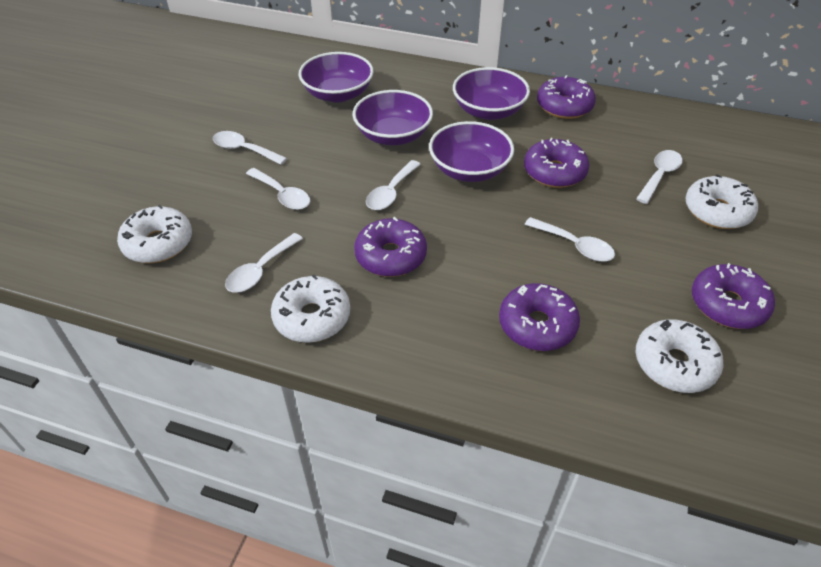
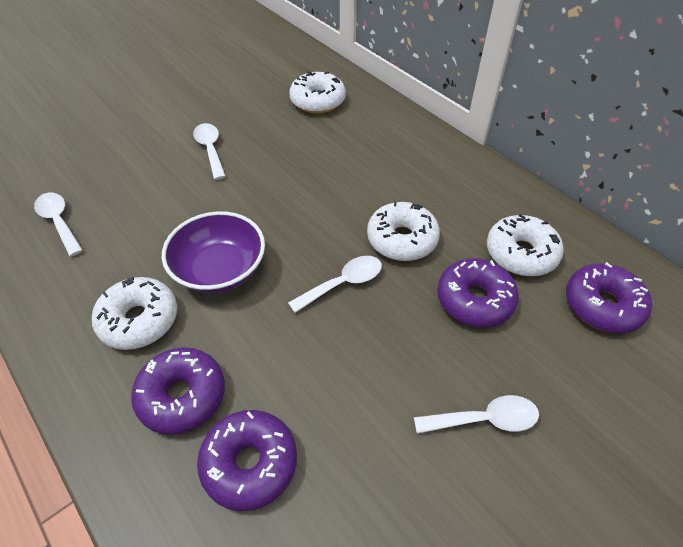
purple bowl: [299,52,374,103] [353,90,433,145] [429,121,514,182] [453,67,530,120] = 4 -> [162,211,265,293] = 1
purple donut: [354,217,427,277] [499,283,580,351] [524,138,589,188] [537,75,596,119] [692,263,775,329] = 5 -> [131,347,225,435] [197,410,297,511] [437,258,519,327] [566,262,652,333] = 4
white spoon: [213,131,287,165] [225,233,303,292] [246,168,310,210] [366,160,421,210] [524,217,615,261] [636,150,682,204] = 6 -> [34,193,83,256] [193,123,226,180] [288,256,382,313] [414,395,539,434] = 4

